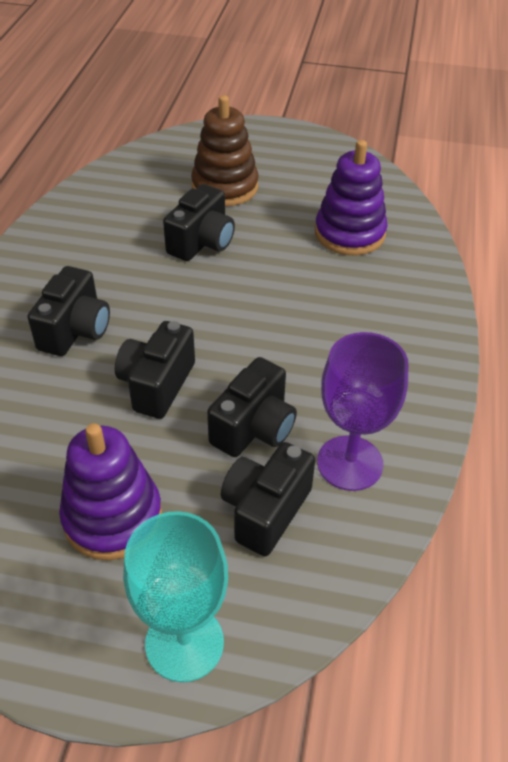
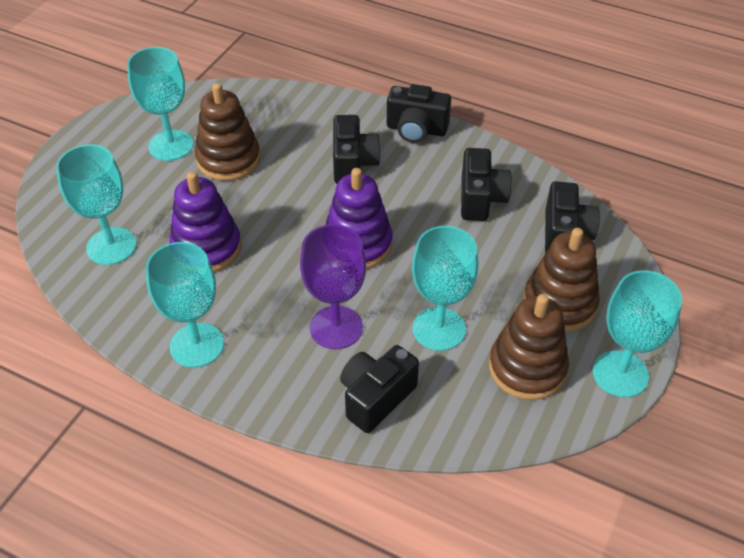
brown stacking toy: [191,95,259,206] = 1 -> [195,83,260,181] [489,294,569,400] [524,228,600,332] = 3
turquoise goblet: [123,511,228,682] = 1 -> [56,144,137,265] [127,47,193,161] [146,242,224,368] [412,226,478,351] [593,270,682,397] = 5

